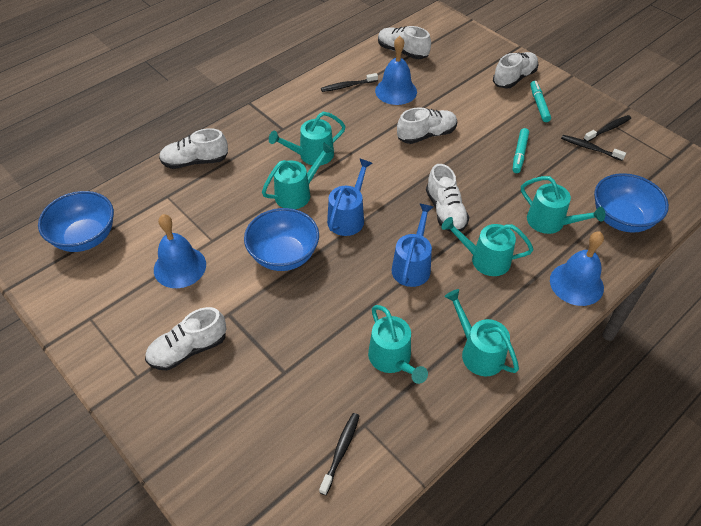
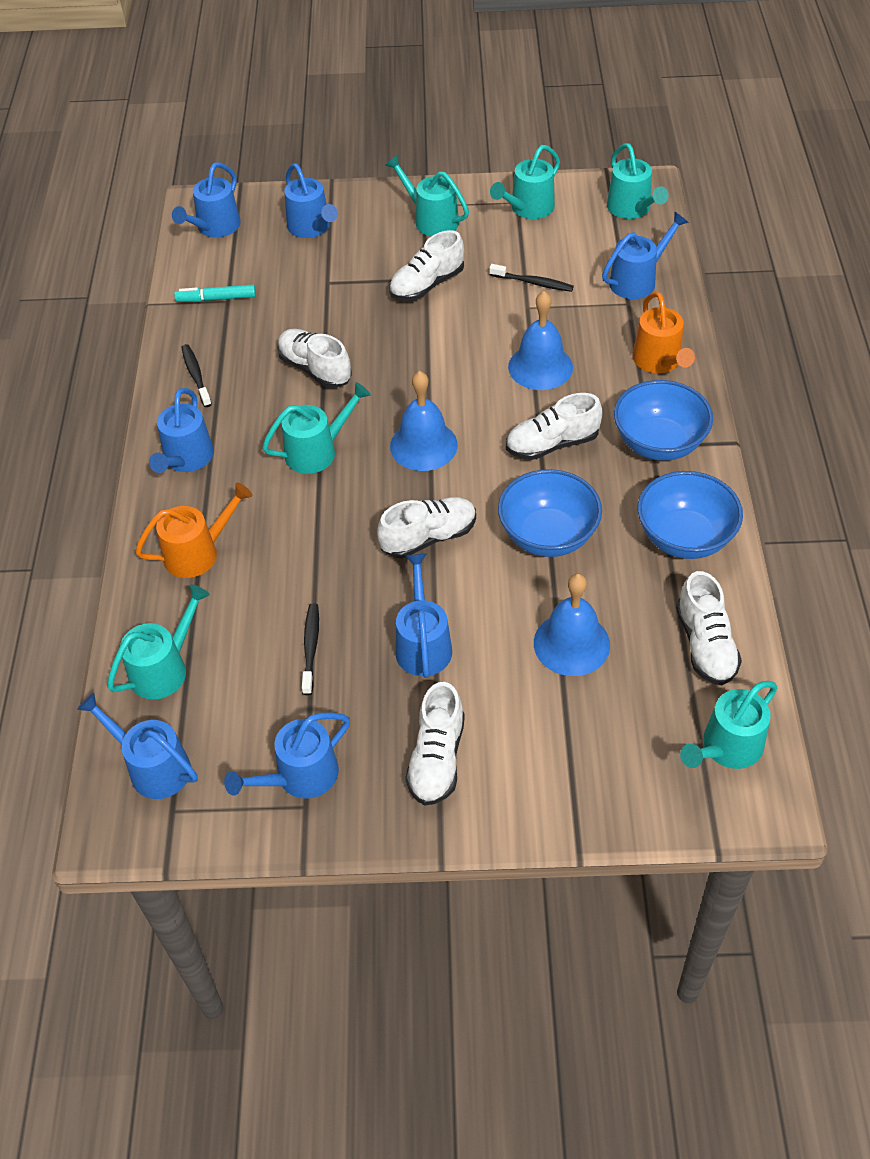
black toothbrush: [319,413,359,495] [321,73,378,92] [561,135,626,161] [584,115,631,142] = 4 -> [181,344,212,407] [302,603,319,695] [489,264,574,292] = 3
blue watering can: [327,159,372,236] [392,203,433,287] = 2 -> [77,693,198,799] [149,388,214,473] [172,162,241,238] [224,712,350,799] [284,163,338,238] [395,554,452,678] [602,212,689,299] = 7
orange watering can: none = 0 -> [135,483,253,578] [633,292,695,373] = 2
turquoise marker: [513,128,529,173] [530,81,551,122] = 2 -> [174,285,256,302] = 1

